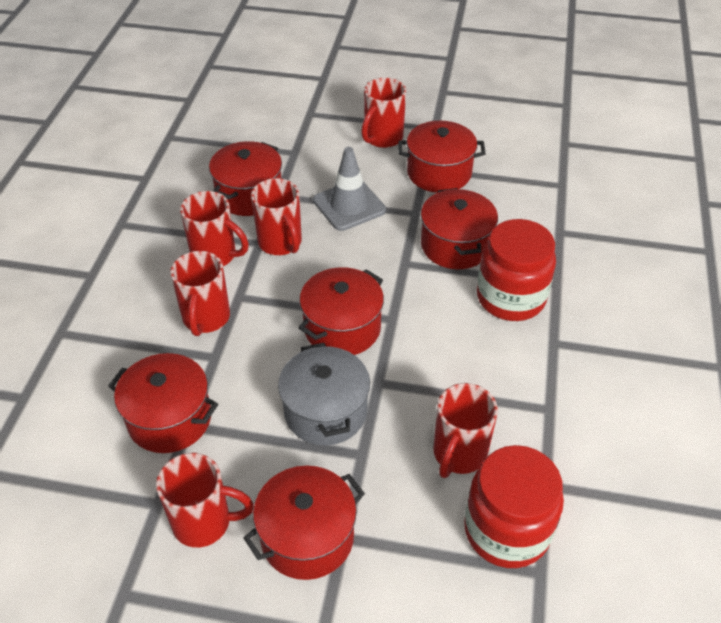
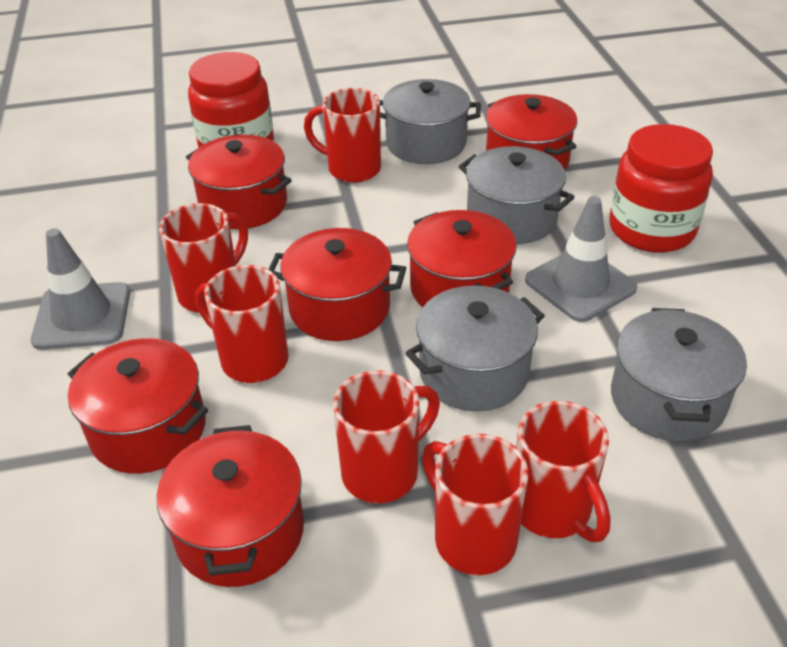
grey pot: [278,343,370,445] = 1 -> [380,79,481,164] [406,286,545,411] [458,146,575,244] [611,308,747,442] = 4
grey traffic cone: [313,147,386,231] = 1 -> [31,228,130,350] [525,196,637,322] = 2

